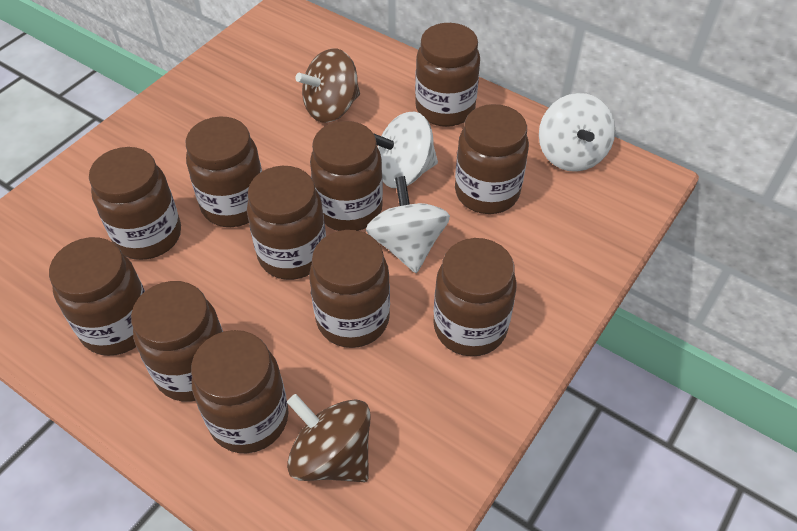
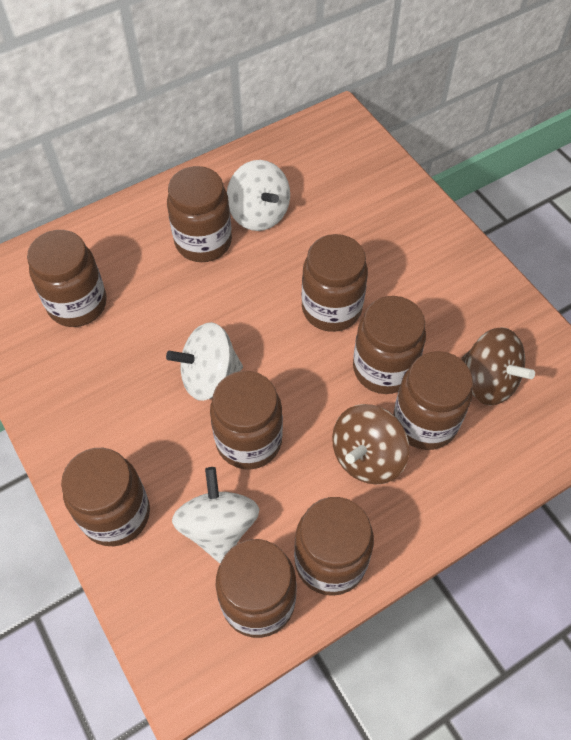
brown jar: [49,237,145,356] [89,147,181,260] [131,281,223,402] [186,116,262,227] [191,330,289,453] [247,166,326,280] [309,230,390,348] [310,121,383,231] [415,23,480,127] [433,238,517,356] [455,104,529,214] = 11 -> [27,230,107,327] [61,448,150,546] [167,166,232,262] [210,371,283,470] [216,539,296,638] [294,497,374,596] [301,234,368,332] [353,296,426,394] [393,351,473,450] = 9

